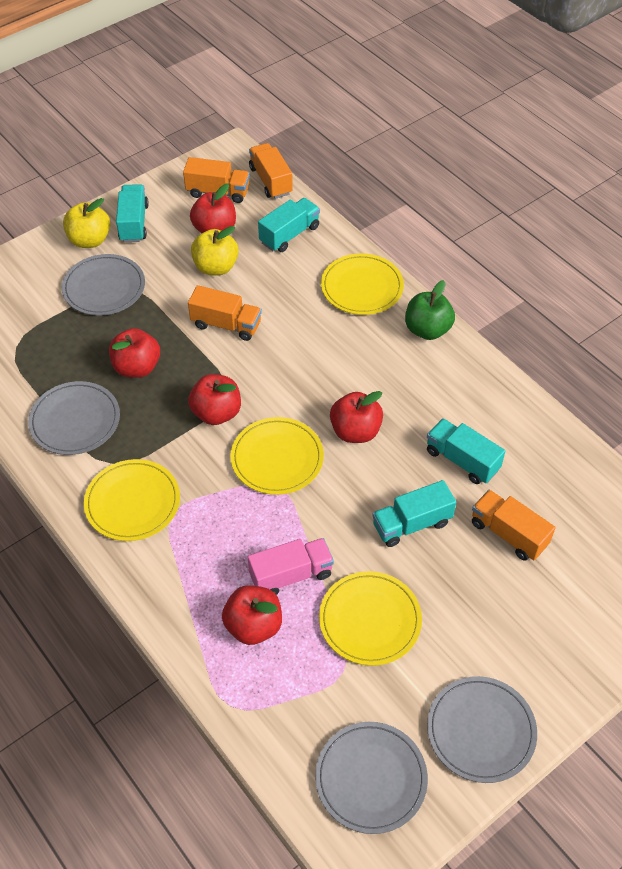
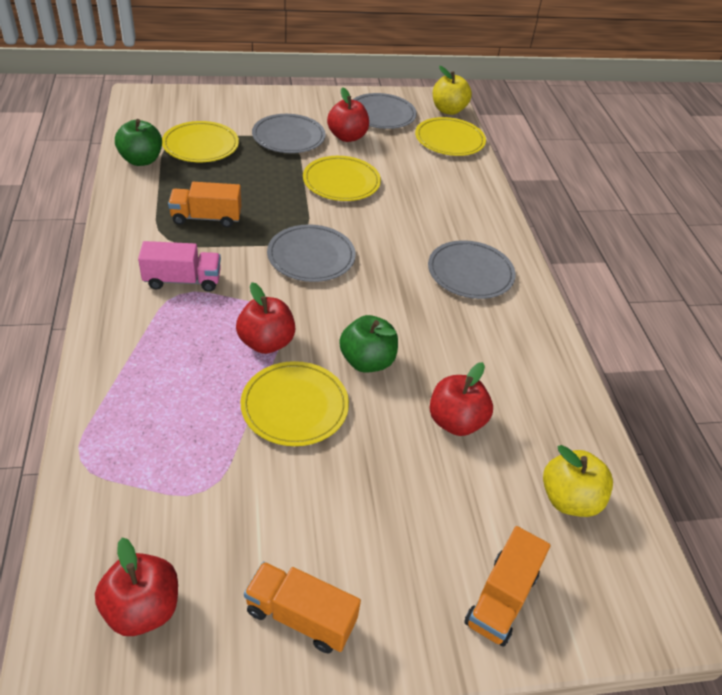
green apple: [405,280,455,340] = 1 -> [115,119,162,166] [339,315,398,373] = 2
orange truck: [183,157,250,203] [188,285,262,341] [249,143,293,199] [472,490,555,561] = 4 -> [168,182,241,227] [244,562,361,653] [464,526,550,647] = 3
red apple: [109,328,160,378] [188,374,241,425] [190,183,236,233] [222,585,282,645] [330,391,383,443] = 5 -> [95,538,178,636] [236,282,296,354] [327,87,369,142] [430,362,493,436] = 4
turquoise truck: [116,184,149,242] [258,198,320,252] [372,480,456,547] [427,418,505,484] = 4 -> none = 0

